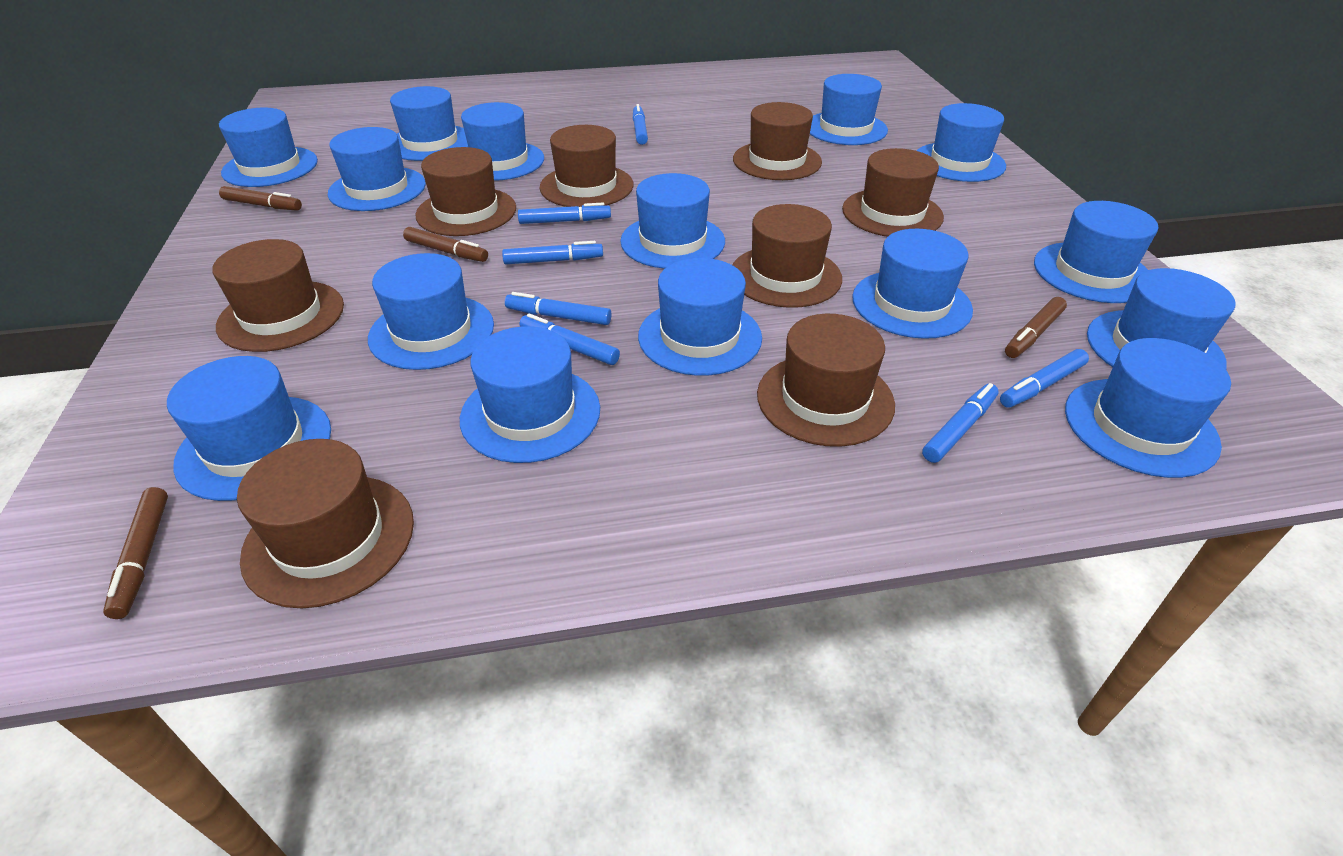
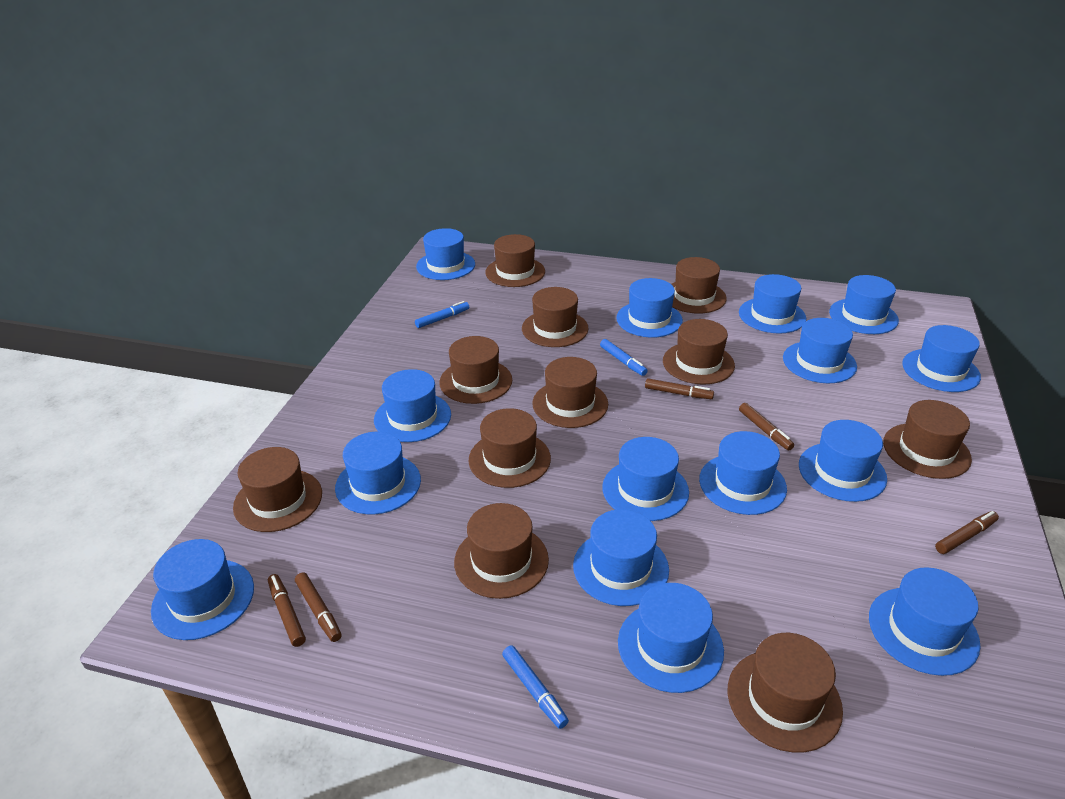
blue marker: [502,241,603,264] [505,292,612,325] [518,203,611,224] [520,314,620,365] [633,104,648,145] [922,383,999,463] [1000,349,1089,408] = 7 -> [415,301,469,328] [502,645,569,729] [600,339,648,376] = 3
brown hat: [212,239,344,352] [237,439,414,608] [415,147,516,236] [540,125,634,207] [732,204,842,308] [733,102,822,180] [757,314,895,447] [842,148,944,237] = 8 -> [233,447,322,532] [439,336,512,404] [454,503,549,599] [468,408,551,488] [485,234,545,287] [522,287,589,347] [533,357,608,428] [663,319,735,385] [671,257,727,314] [728,633,843,753] [883,400,972,479] = 11
brown marker: [103,487,168,619] [219,186,302,211] [403,227,488,262] [1005,297,1067,358] = 4 -> [268,574,306,647] [295,573,342,642] [645,378,714,399] [739,403,794,450] [935,511,999,554] = 5

